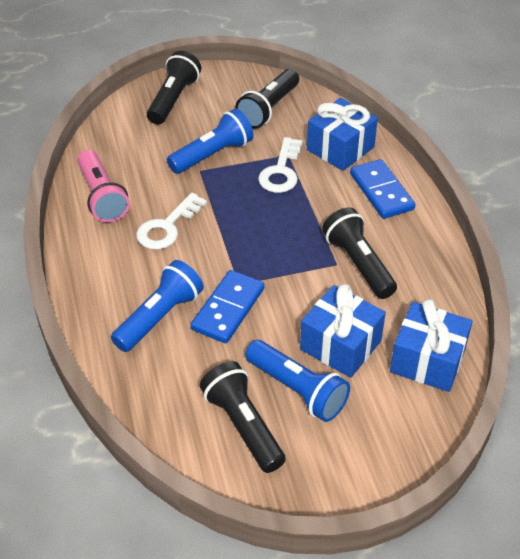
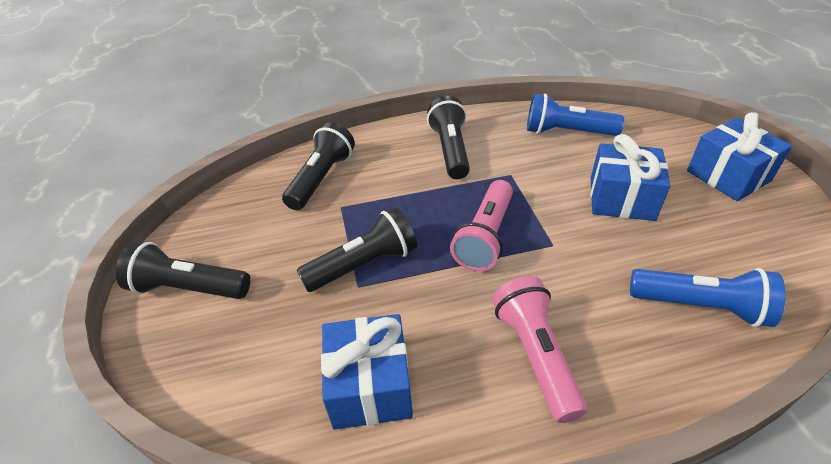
blue domino: [191,270,264,343] [350,159,416,219] = 2 -> none = 0
blue flashlight: [111,260,204,352] [167,109,253,174] [245,340,350,422] = 3 -> [527,93,624,136] [630,268,786,327] = 2
pink flashlight: [77,150,130,222] = 1 -> [450,180,513,271] [492,276,587,423] = 2
white key: [136,193,207,249] [258,137,303,193] = 2 -> none = 0

